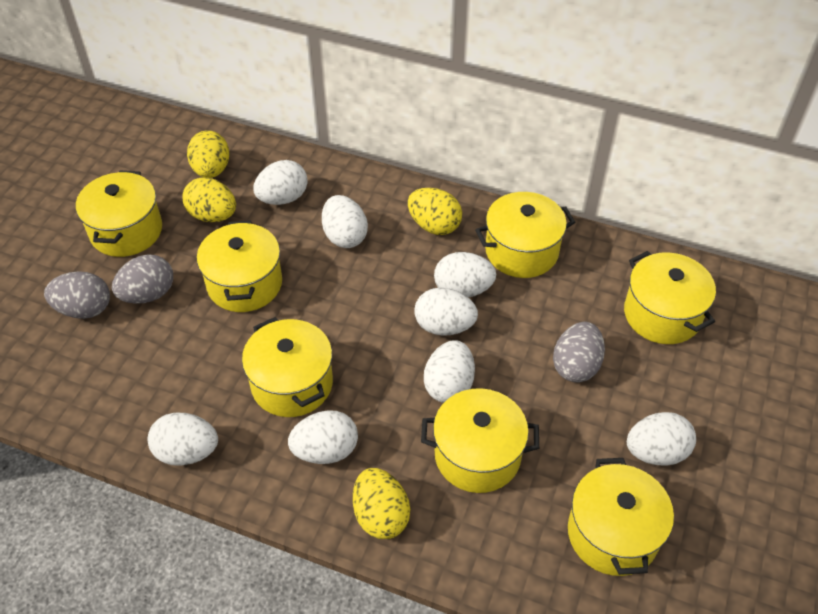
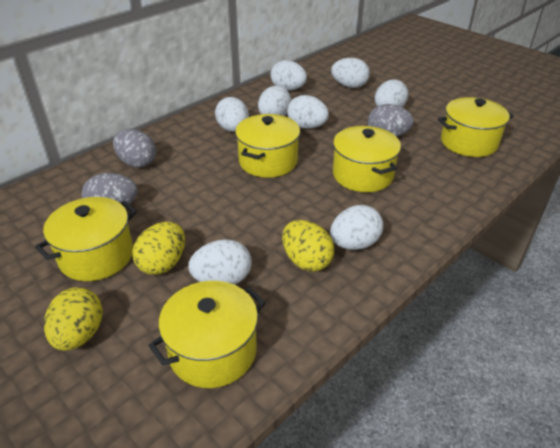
yellow egg: [182,177,236,222] [187,130,229,178] [353,468,410,539] [408,188,462,235] = 4 -> [44,287,103,351] [132,222,185,275] [282,220,334,272] = 3
yellow pot: [76,171,162,257] [197,220,282,312] [242,317,333,417] [421,388,539,493] [475,192,575,278] [568,458,674,576] [624,251,716,344] = 7 -> [35,197,137,281] [148,281,266,388] [235,114,300,178] [333,126,401,192] [438,97,514,157] = 5

